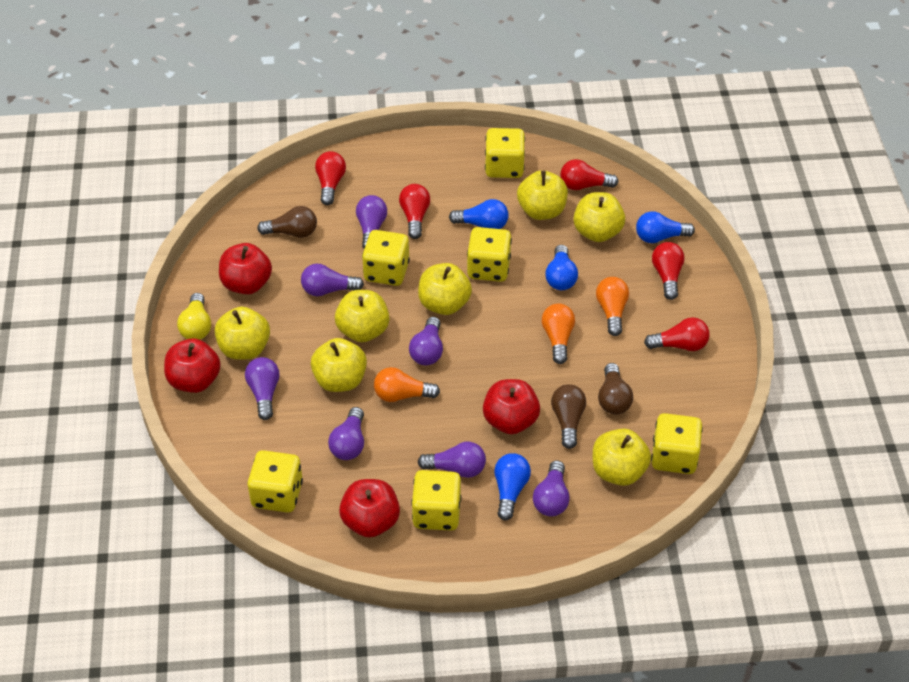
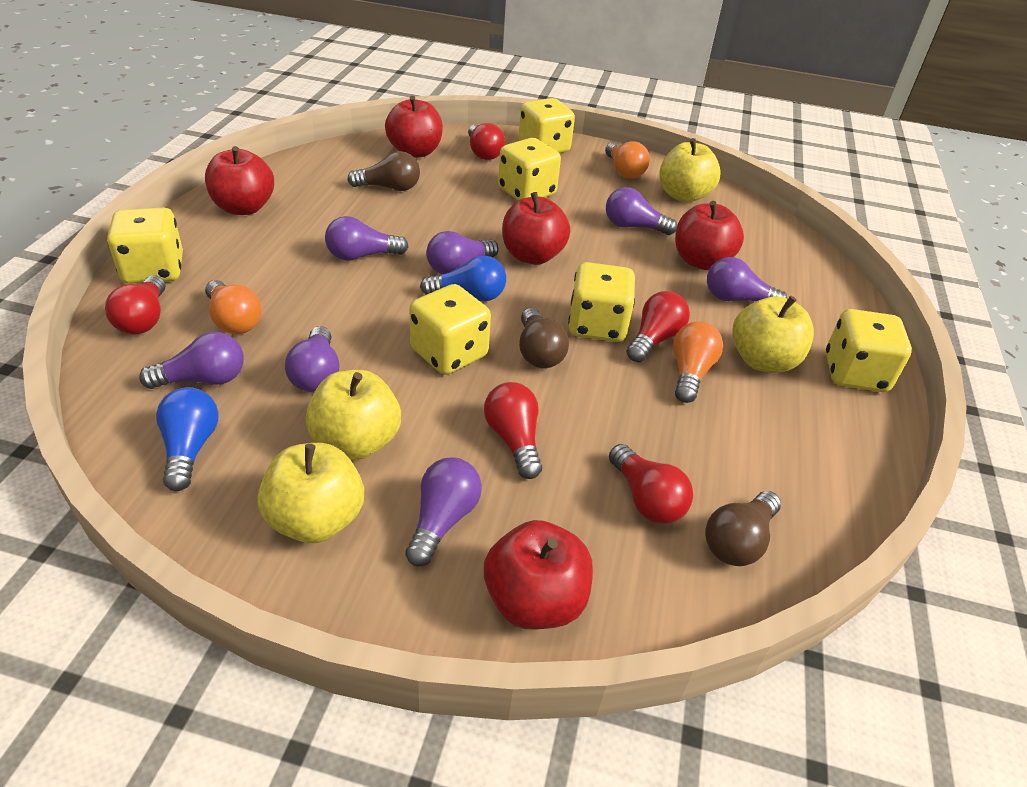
blue light bulb: [449,199,509,229] [494,453,531,521] [545,245,578,290] [636,212,695,243] = 4 -> [156,387,219,491] [420,256,506,302] = 2
red apple: [164,339,221,393] [219,243,272,294] [339,479,400,538] [483,379,540,434] = 4 -> [205,146,274,215] [385,96,443,158] [484,520,593,630] [502,192,570,265] [675,201,744,270] = 5
yellow apple: [215,307,270,360] [311,338,367,392] [335,290,390,342] [418,263,472,315] [517,170,568,220] [573,192,625,242] [593,429,651,486] = 7 -> [257,443,364,543] [306,370,401,460] [659,138,721,202] [732,296,814,373] = 4
yellow light bulb: [177,293,211,340] = 1 -> none = 0

